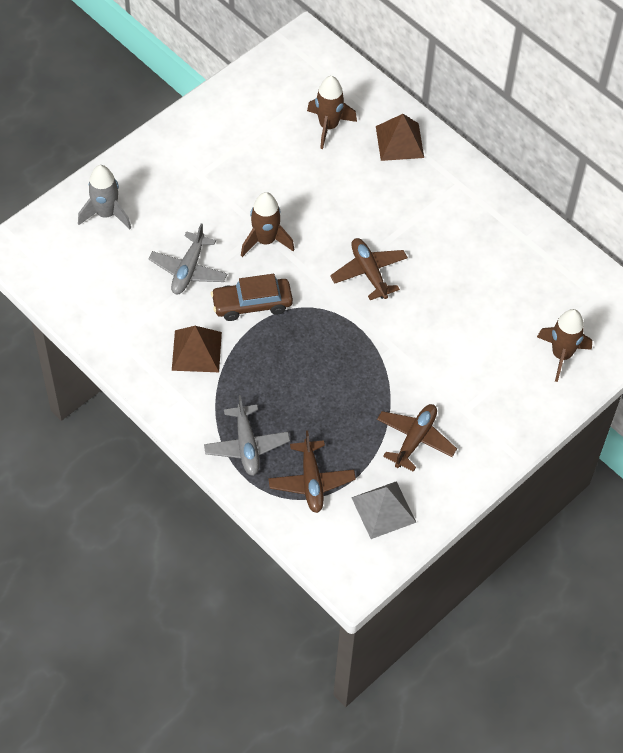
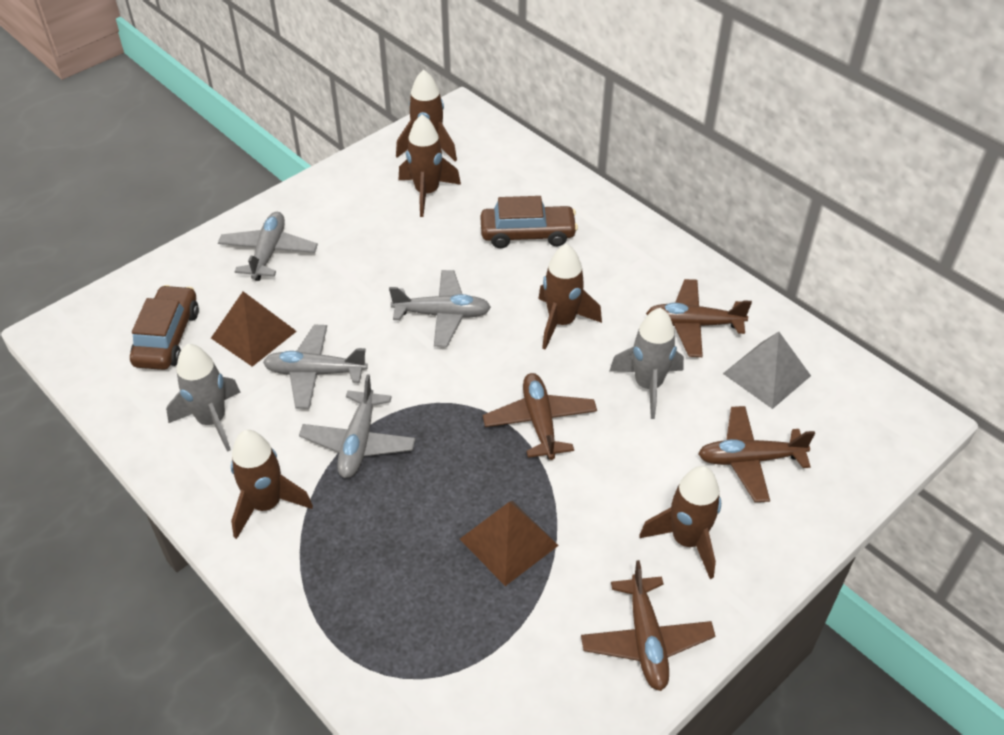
brown car: [211,274,293,321] = 1 -> [130,285,199,370] [480,196,578,248] = 2
brown plane: [268,430,356,513] [330,238,408,300] [377,404,457,472] = 3 -> [483,373,597,460] [581,560,715,691] [646,279,752,357] [698,406,815,502] = 4
brown rocket: [241,192,295,257] [307,76,357,149] [537,309,592,382] = 3 -> [231,430,313,539] [396,70,457,161] [399,114,461,217] [538,244,602,350] [639,466,721,579] = 5
grey plane: [148,223,227,294] [204,395,290,476] = 2 -> [218,212,318,281] [263,324,368,409] [299,374,416,478] [389,270,491,347] = 4
grey rocket: [78,165,131,229] = 1 -> [166,344,240,452] [610,308,684,419] = 2

